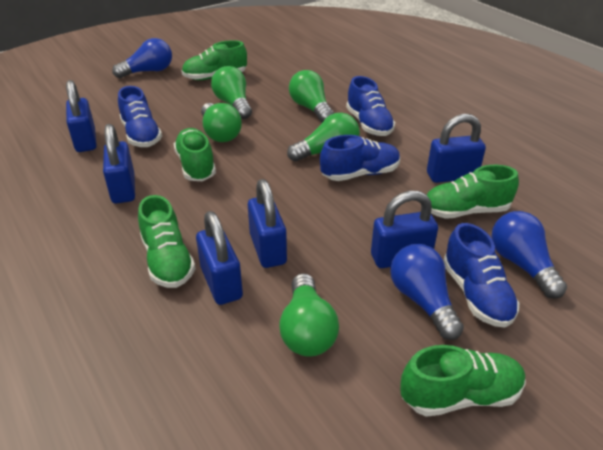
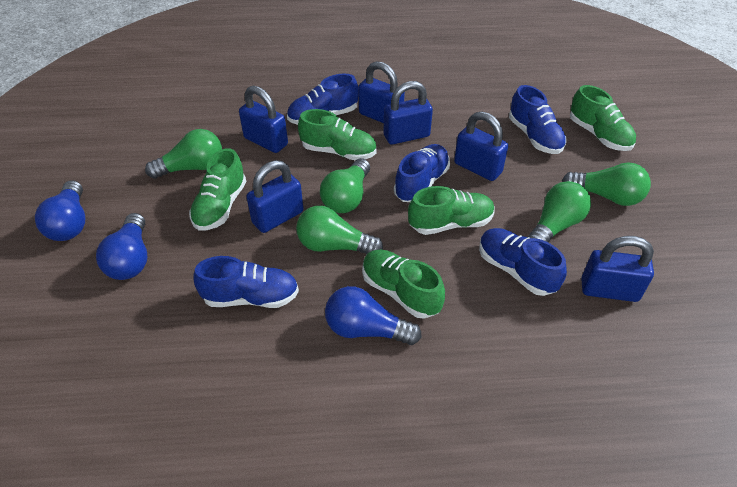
blue shoe: [118,86,162,147] [320,135,400,181] [346,76,395,136] [444,223,519,328] = 4 -> [193,256,299,308] [287,73,359,125] [394,144,450,202] [479,228,567,296] [509,85,567,154] = 5

